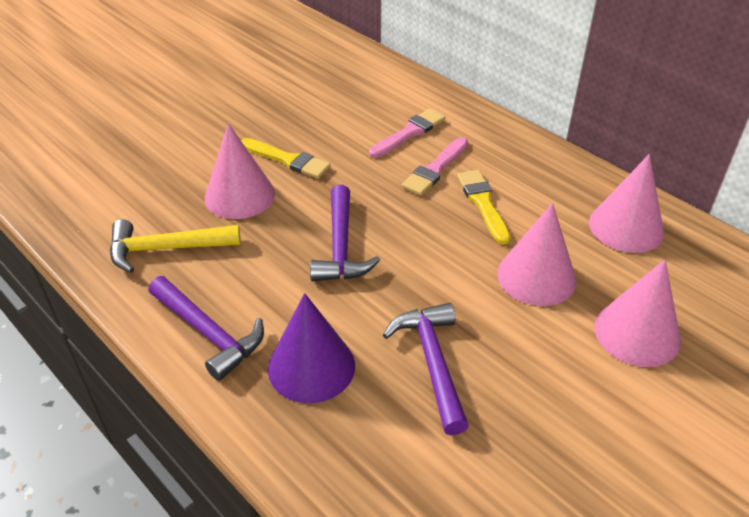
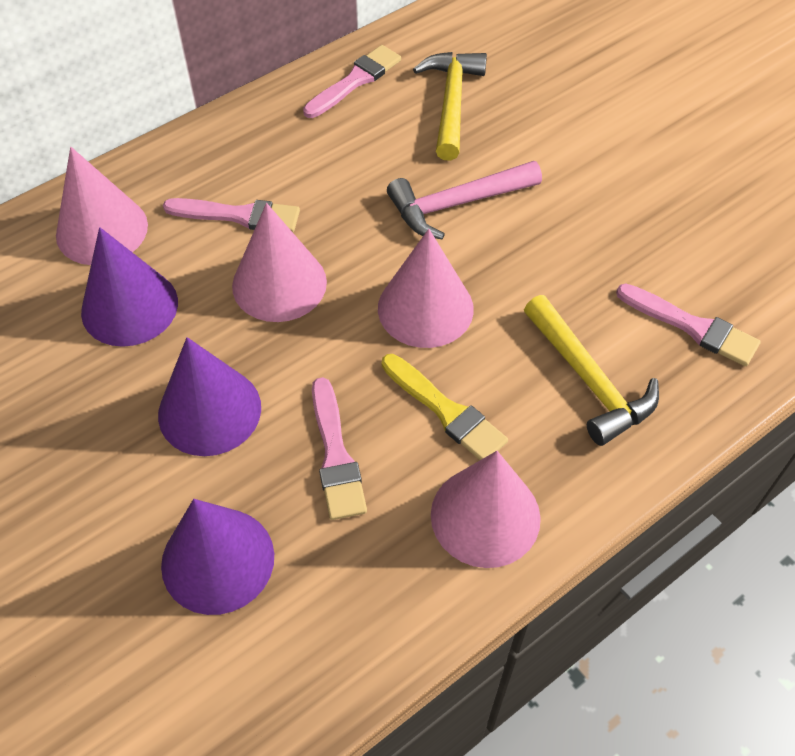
pink brush: [369,108,445,158] [402,137,468,196] = 2 -> [163,198,300,232] [303,45,401,118] [312,377,367,520] [616,283,761,366] = 4
pink hammer: none = 0 -> [387,161,542,240] = 1
purple cone: [268,293,355,403] = 1 -> [81,227,178,347] [158,337,261,456] [161,499,274,615] = 3
purple hammer: [149,276,264,381] [310,185,380,282] [383,303,469,435] = 3 -> none = 0
yellow brush: [241,138,331,179] [457,170,511,245] = 2 -> [382,354,508,460] = 1
yellow hammer: [110,219,241,273] = 1 -> [413,52,487,161] [524,295,659,446] = 2

